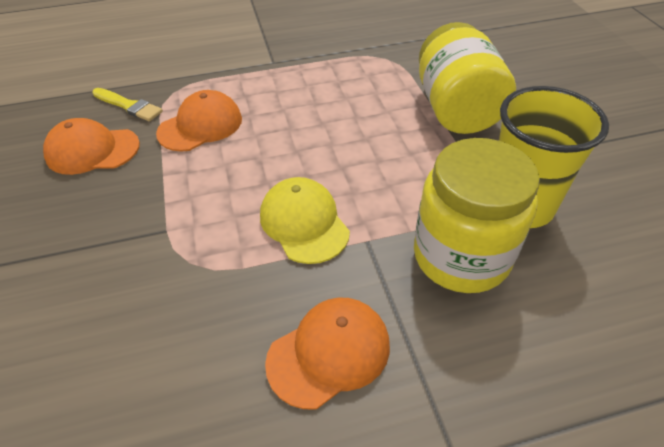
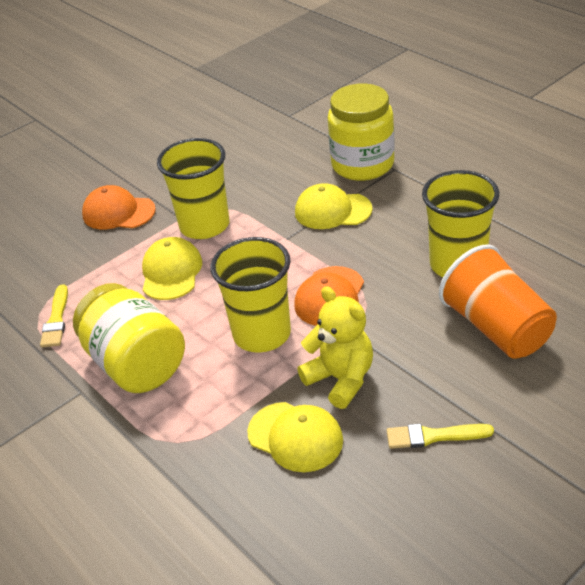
orange cap: [43,118,140,175] [156,90,242,152] [265,297,390,410] = 3 -> [82,185,156,229] [294,266,364,326] = 2
orange cup: none = 0 -> [439,244,557,359] = 1
yellow brush: [92,88,163,121] = 1 -> [40,284,68,347] [387,424,494,449] = 2
yellow cap: [260,177,350,264] = 1 -> [142,237,202,300] [247,402,343,472] [295,183,373,229] = 3
yellow cup: [499,86,609,228] = 1 -> [157,138,229,239] [210,237,291,353] [422,170,499,277] = 3
yellow teddy bear: none = 0 -> [297,286,373,409] = 1

